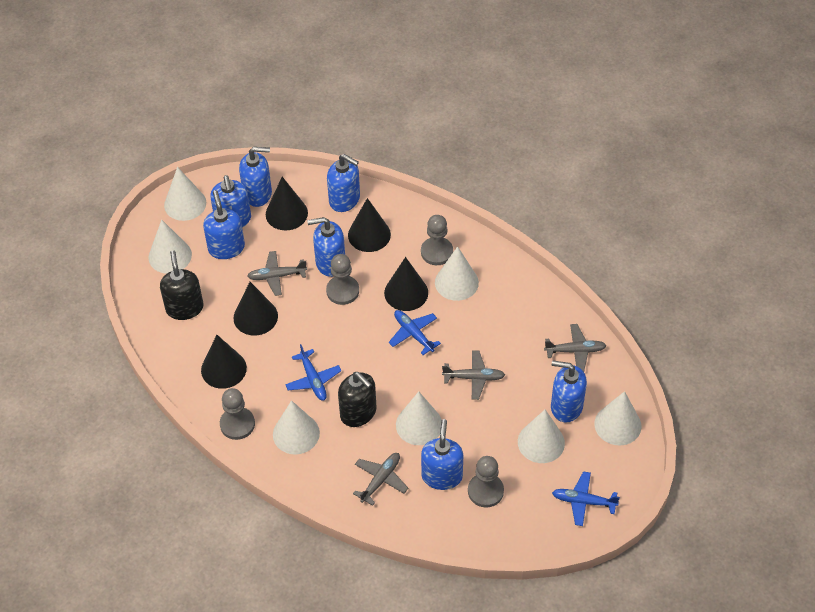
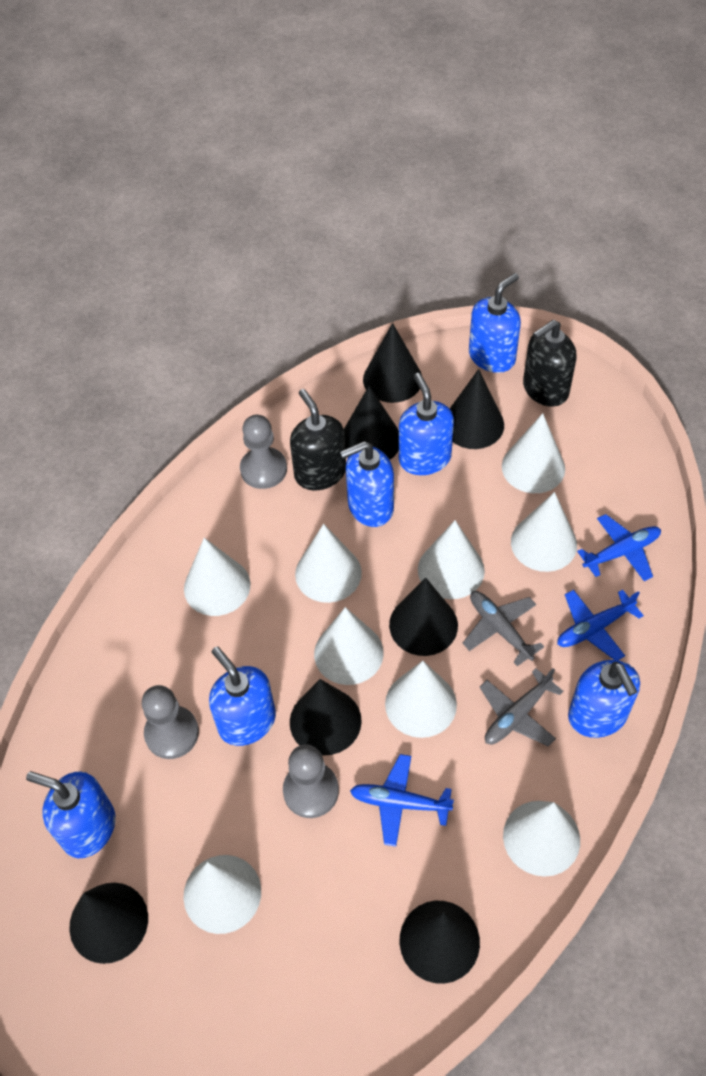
black cone: [201,335,247,389] [233,282,278,336] [266,177,308,230] [348,198,391,252] [384,257,428,311] = 5 -> [69,883,148,964] [290,679,362,756] [344,386,399,460] [363,323,422,403] [389,577,458,656] [400,901,480,984] [450,369,504,449] = 7
blue soap dispenser: [203,190,245,259] [210,175,251,227] [239,147,272,207] [307,217,345,277] [327,154,360,212] [421,419,463,490] [551,360,587,423] = 7 -> [26,771,115,858] [209,647,276,746] [340,441,394,527] [399,373,454,475] [469,273,521,373] [568,660,640,738] = 6
grey pawn: [220,388,255,440] [326,254,359,305] [421,215,453,265] [468,456,504,508] = 4 -> [142,685,199,759] [240,415,287,489] [283,744,339,818] = 3
grey plane: [247,251,307,296] [353,453,408,506] [442,350,505,400] [544,324,607,372] = 4 -> [463,591,544,666] [480,668,563,747] = 2
white cone: [148,220,192,274] [164,167,206,221] [273,400,320,454] [396,391,442,445] [435,246,479,301] [518,409,565,463] [594,391,641,445] = 7 -> [183,855,261,934] [184,538,251,616] [295,524,362,603] [314,607,384,685] [385,661,457,738] [418,520,485,599] [502,413,565,493] [503,801,580,877] [511,492,577,572] = 9

